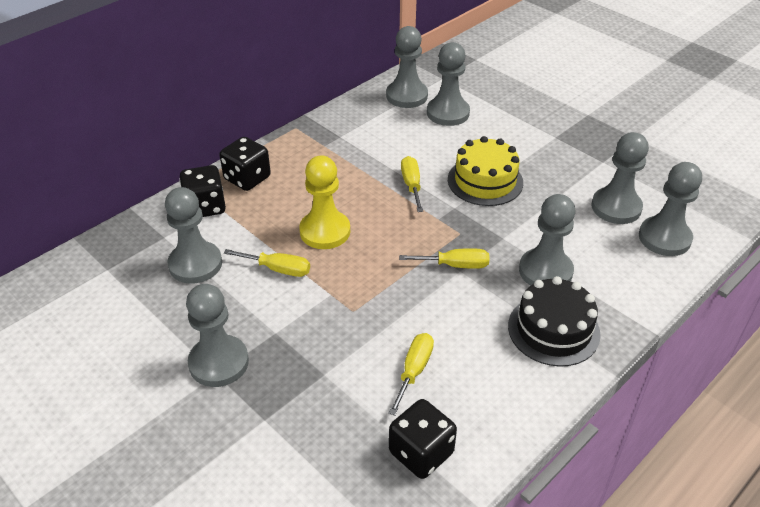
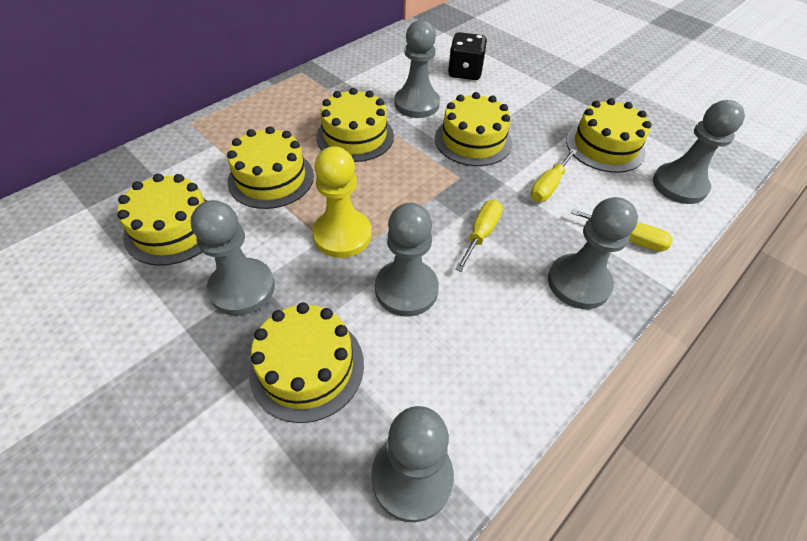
black cake: [508,276,601,367] = 1 -> none = 0
black dice: [179,165,226,217] [220,137,271,191] [389,399,457,479] = 3 -> [448,32,487,80] = 1
grey pawn: [165,187,222,284] [186,284,249,387] [386,26,428,108] [427,42,470,126] [519,194,576,286] [591,132,649,224] [639,162,702,256] = 7 -> [191,200,275,316] [371,406,454,522] [375,203,439,317] [395,20,440,118] [548,197,638,309] [653,100,745,204] = 6
yellow cake: [448,136,523,206] = 1 -> [117,174,208,266] [227,126,314,209] [249,302,364,423] [316,88,394,162] [435,92,512,166] [566,98,651,173] = 6
yellow screwdriver: [224,249,310,277] [389,333,434,415] [399,248,489,269] [401,156,423,212] = 4 -> [455,200,503,272] [530,149,577,202] [571,209,673,251] = 3

